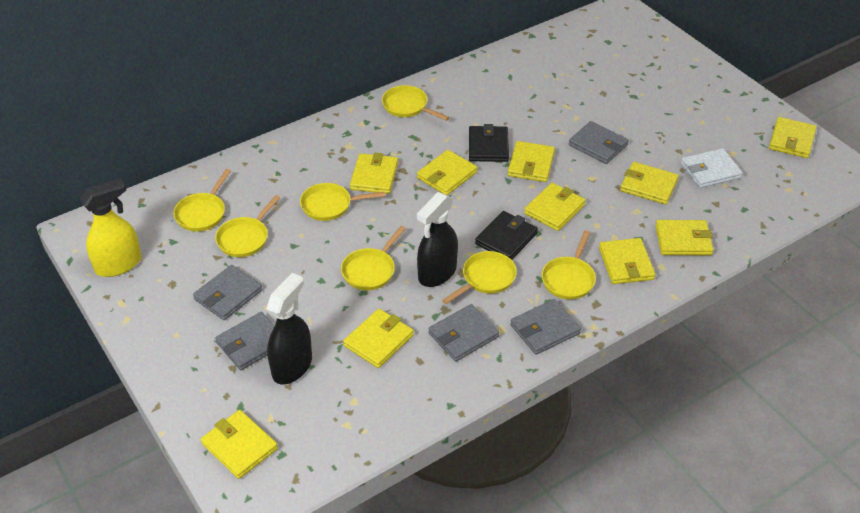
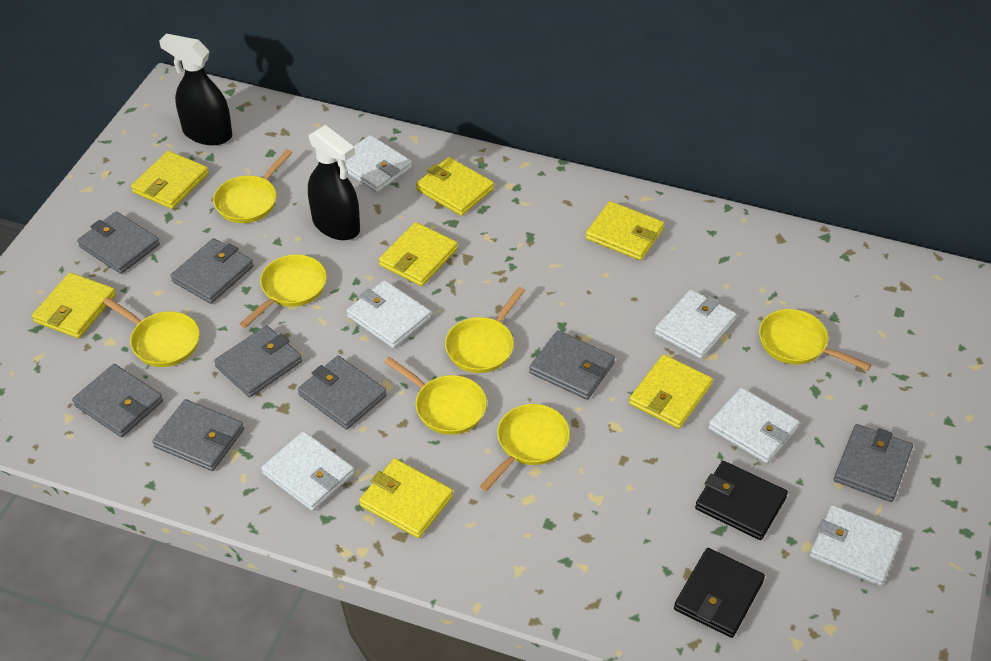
grey wallet: [193,265,263,320] [215,312,275,370] [428,304,499,362] [510,299,581,355] [569,121,629,164] = 5 -> [72,364,163,437] [77,211,160,274] [152,399,244,471] [170,238,253,304] [214,325,302,397] [298,356,387,430] [529,330,615,400] [834,424,913,502] = 8
white wallet: [681,148,743,188] = 1 -> [261,431,354,511] [344,135,412,193] [347,280,431,348] [654,289,736,359] [708,387,799,464] [810,505,902,586] = 6
yellow spray bottle: [80,178,141,277] = 1 -> none = 0
yellow wallet: [201,410,278,479] [343,309,414,368] [350,153,398,194] [417,150,477,195] [508,141,555,182] [524,183,586,231] [599,238,655,284] [620,162,679,205] [655,220,713,255] [769,117,817,158] = 10 -> [32,272,116,338] [131,151,209,209] [359,458,453,538] [379,222,458,286] [416,157,494,216] [586,201,664,261] [629,354,713,429] = 7

